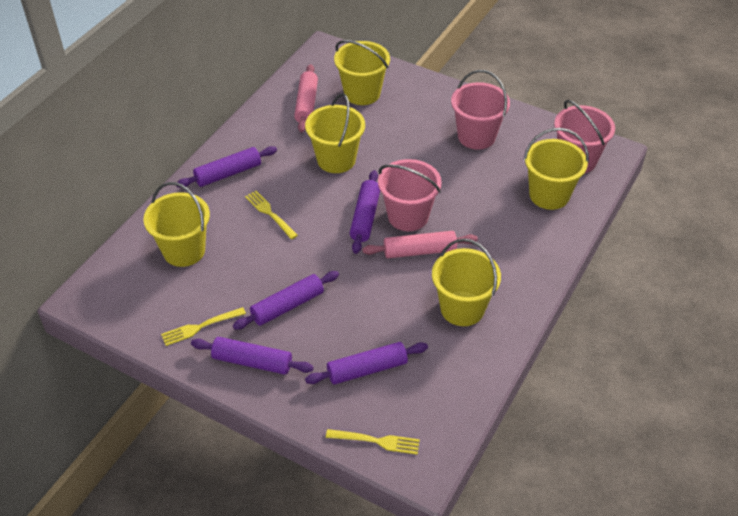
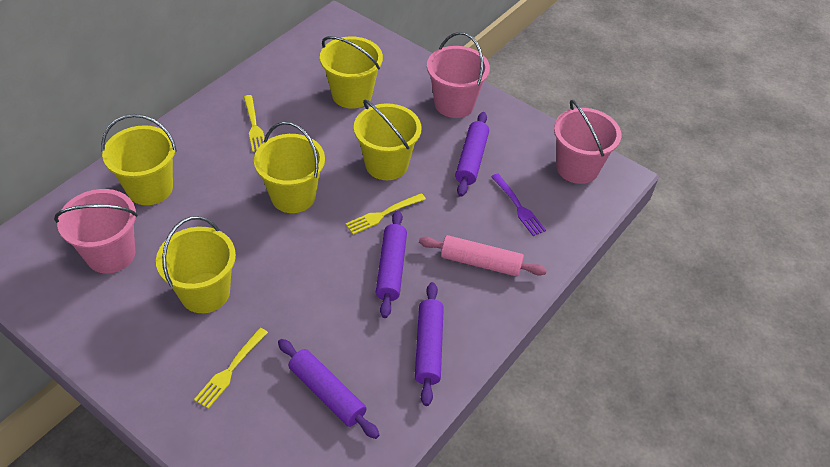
pink rolling pin: [294,64,318,133] [362,231,478,258] = 2 -> [419,235,547,277] = 1
purple fork: none = 0 -> [491,174,546,236] = 1
purple rolling pin: [177,146,277,188] [191,337,314,375] [233,271,339,330] [305,342,428,385] [350,170,380,254] = 5 -> [278,339,379,439] [376,210,407,318] [415,282,444,406] [455,112,489,197] = 4

